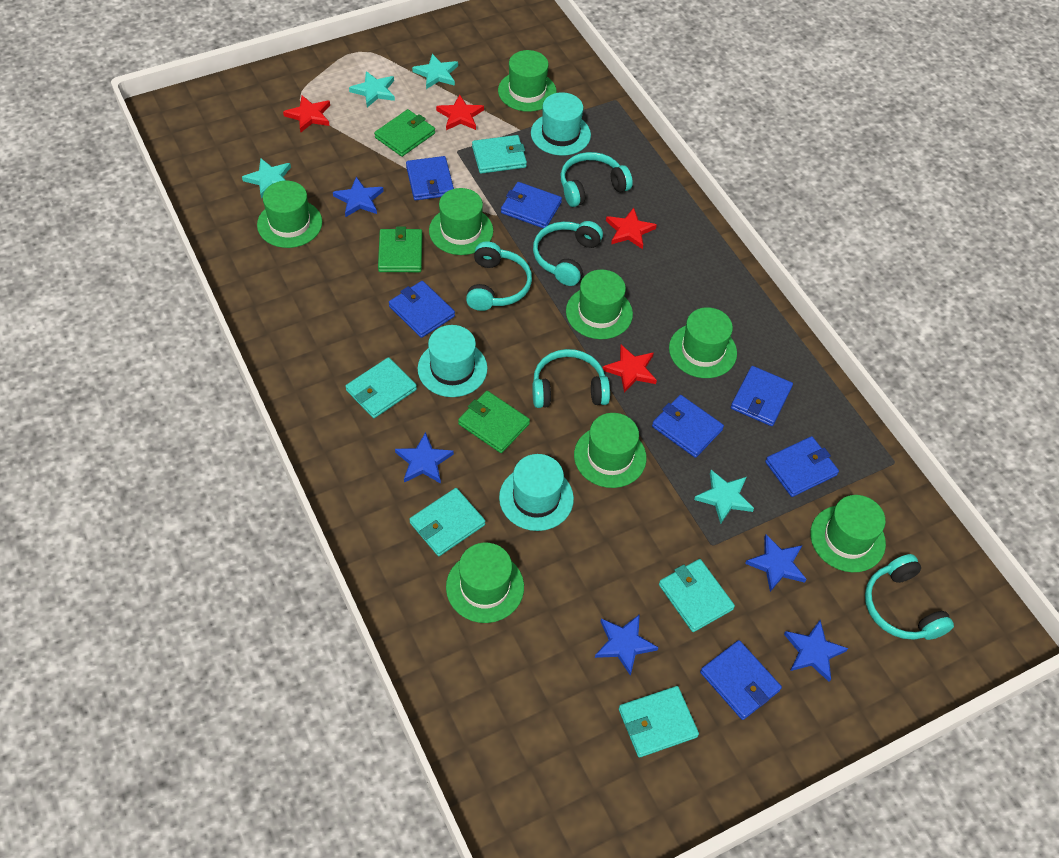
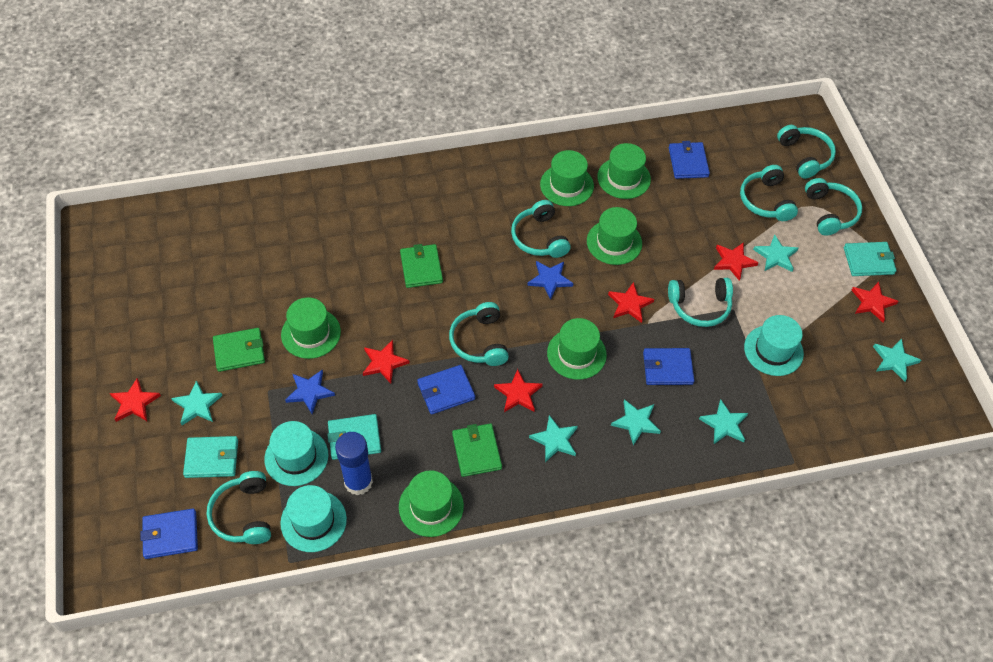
blue glue stick: none = 0 -> [335,432,373,496] = 1
blue star: [333,177,384,217] [395,432,454,484] [595,614,659,676] [745,535,807,592] [784,620,848,682] = 5 -> [285,370,335,414] [527,261,574,300] = 2
blue wallet: [389,281,455,338] [406,156,454,200] [501,182,562,228] [652,395,724,458] [700,640,782,720] [731,366,793,426] [765,436,839,497] = 7 -> [140,509,198,559] [417,365,475,414] [643,348,694,385] [669,141,710,179] = 4
green hat: [257,181,322,248] [429,188,493,255] [446,543,524,623] [498,50,557,112] [566,270,633,339] [574,413,647,488] [669,307,737,378] [810,495,886,572] = 8 -> [281,297,341,359] [399,470,464,537] [540,150,594,206] [547,318,607,380] [587,207,642,265] [597,143,651,199] = 6
red star: [283,95,330,133] [436,94,484,130] [603,345,657,393] [606,208,657,249] = 4 -> [110,378,161,422] [363,340,410,383] [494,369,543,412] [608,282,654,323] [714,242,759,281] [852,282,898,322] = 6
turquoise headphones: [466,242,532,311] [532,349,610,408] [533,221,603,286] [561,152,633,207] [865,554,954,640] = 5 -> [207,471,271,544] [449,302,509,366] [511,200,571,258] [668,278,733,327] [740,165,798,221] [777,125,836,179] [805,178,862,235] = 7
turquoise star: [242,158,291,198] [349,71,395,107] [412,54,458,89] [694,470,754,524] = 4 -> [171,380,222,425] [529,415,578,462] [611,399,661,445] [699,399,748,444] [753,234,798,272] [873,339,921,382] = 6
turquoise wallet: [345,357,417,418] [409,488,485,556] [472,135,527,174] [619,686,699,757] [659,559,735,632] = 5 -> [183,436,238,478] [327,414,381,460] [844,242,897,276] = 3

